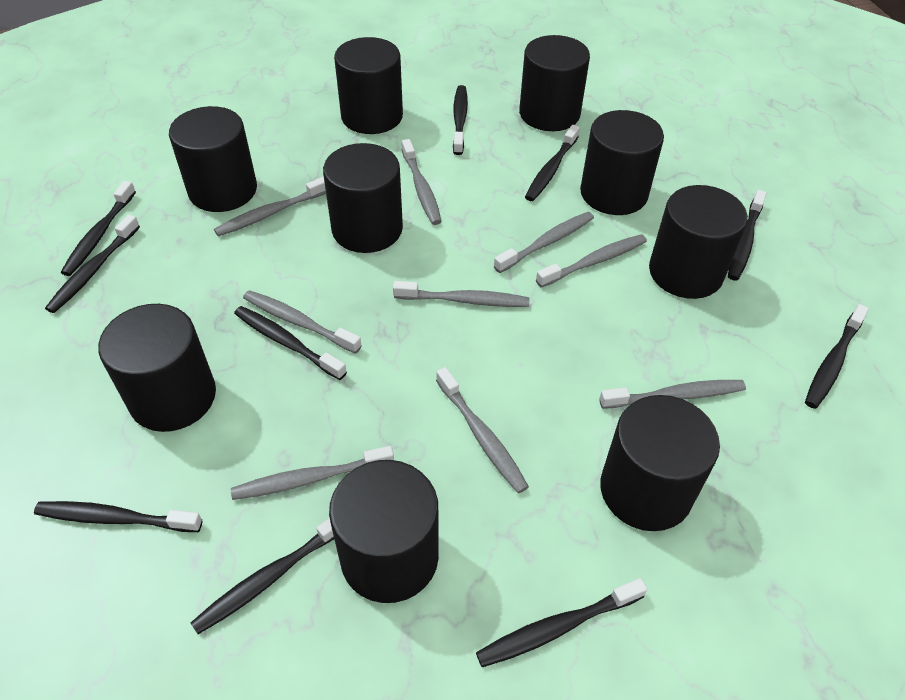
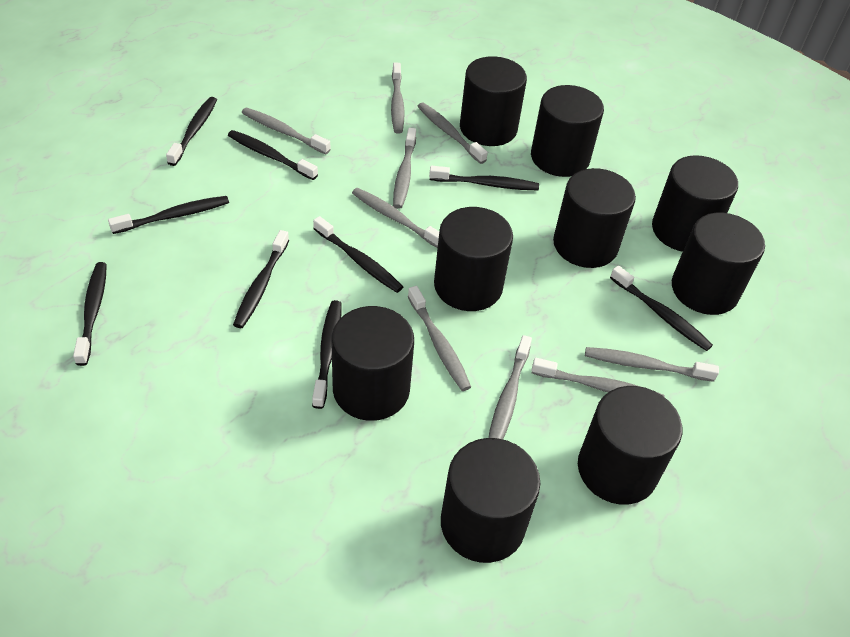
black toothbrush: [34,501,202,532] [45,215,140,313] [61,181,136,276] [191,518,334,634] [234,306,347,380] [453,85,468,155] [476,578,647,667] [525,125,580,201] [728,190,767,281] [805,304,869,409] = 10 -> [73,262,107,366] [108,196,229,234] [166,97,217,166] [228,130,318,180] [233,230,289,328] [312,300,342,409] [313,216,403,293] [429,166,539,190] [610,266,713,351] = 9

